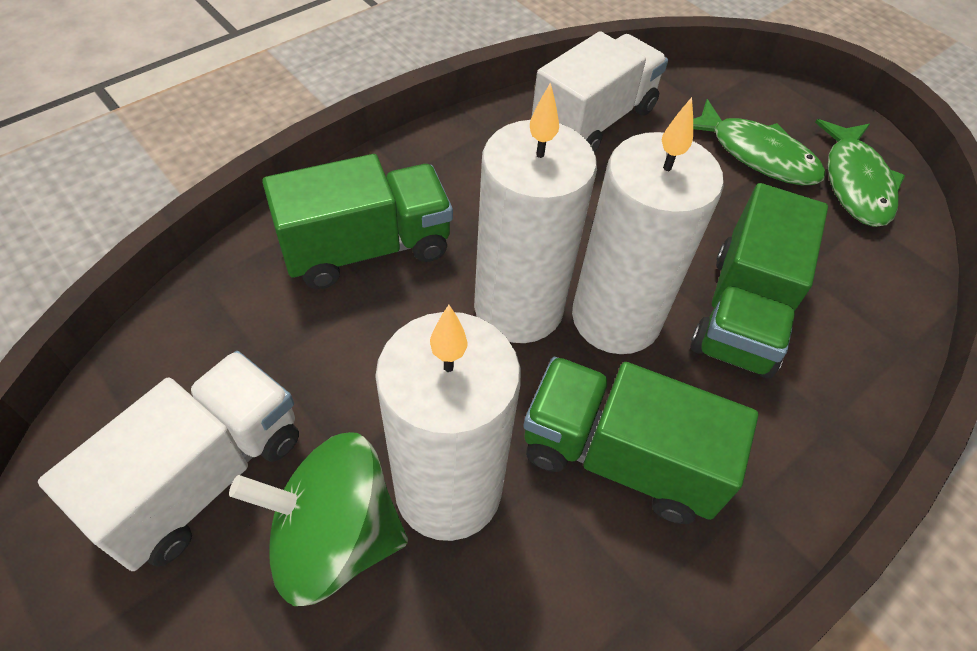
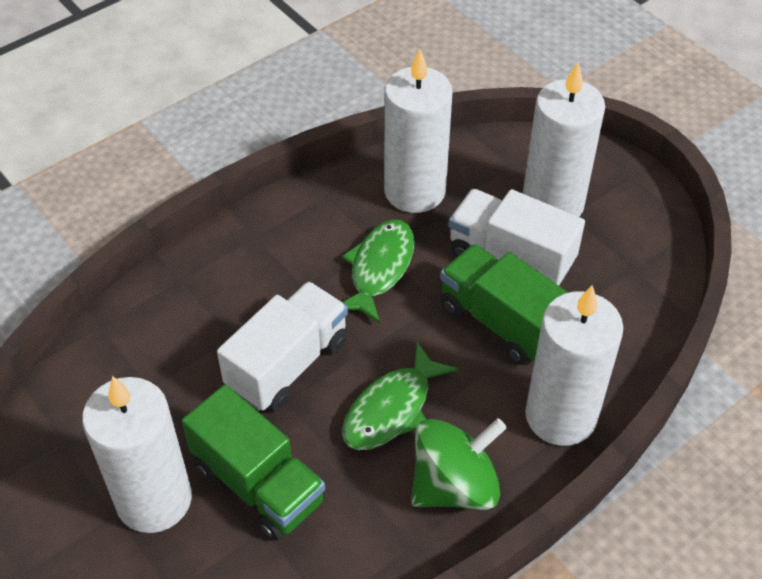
green truck: [262,154,453,289] [523,357,758,524] [691,183,828,378] = 3 -> [181,385,325,541] [440,244,568,365] = 2
white candle: [375,305,521,541] [474,82,597,343] [572,97,724,354] = 3 -> [82,376,192,533] [384,49,452,213] [523,62,605,217] [525,285,623,446] = 4

